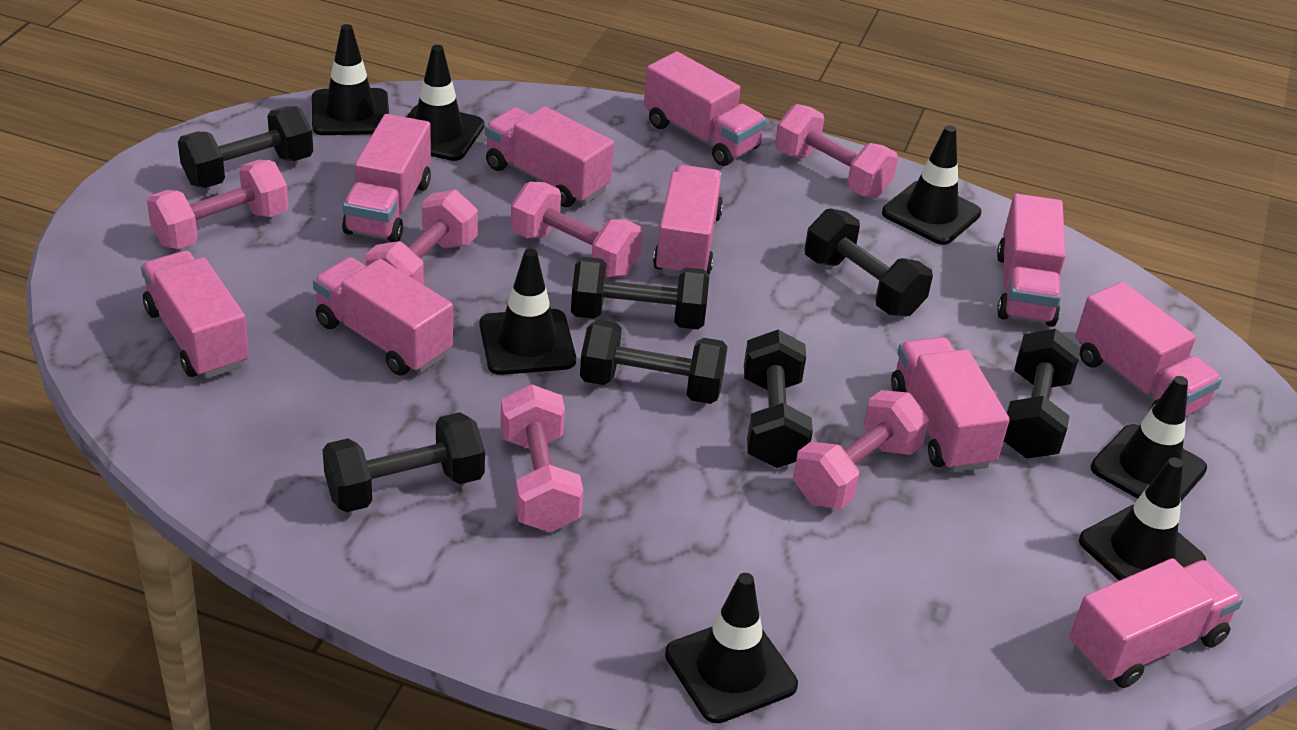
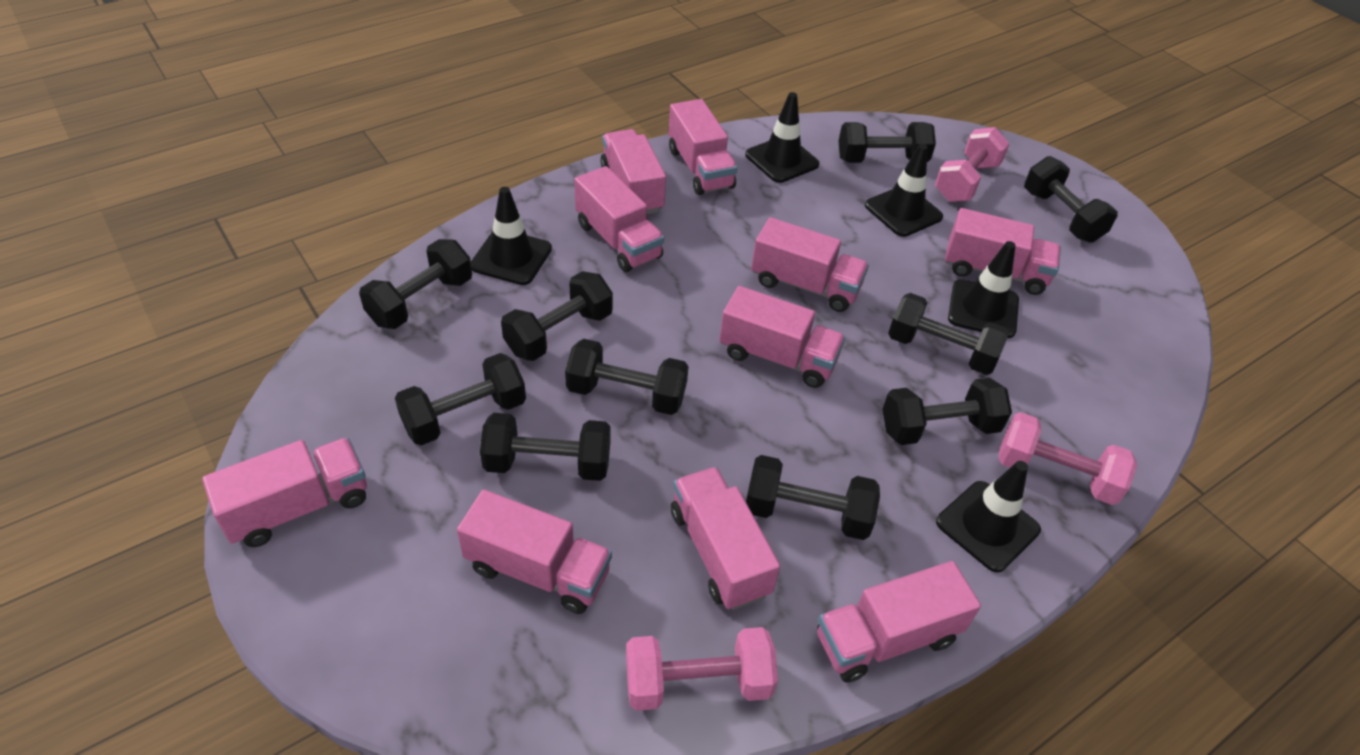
black dumbbell: [178,106,313,188] [323,412,485,512] [571,257,709,329] [580,319,728,404] [744,330,813,468] [805,208,933,317] [1004,329,1080,459] = 7 -> [359,239,472,329] [395,353,526,445] [480,413,611,481] [501,271,613,361] [565,339,689,415] [746,455,880,540] [839,122,936,163] [882,378,1012,445] [888,293,1009,375] [1024,156,1118,243] = 10
black traffic cone: [312,24,389,135] [406,45,484,161] [479,249,576,375] [665,573,798,723] [882,125,981,245] [1079,457,1206,581] [1091,376,1207,501] = 7 -> [471,187,552,285] [745,92,819,183] [865,144,943,237] [936,461,1041,573] [948,241,1019,338] = 5
pink dumbbell: [147,160,289,249] [365,190,478,285] [500,384,583,532] [511,182,643,277] [775,104,898,198] [793,390,929,509] = 6 -> [626,627,778,711] [935,127,1010,202] [999,412,1137,505] = 3

